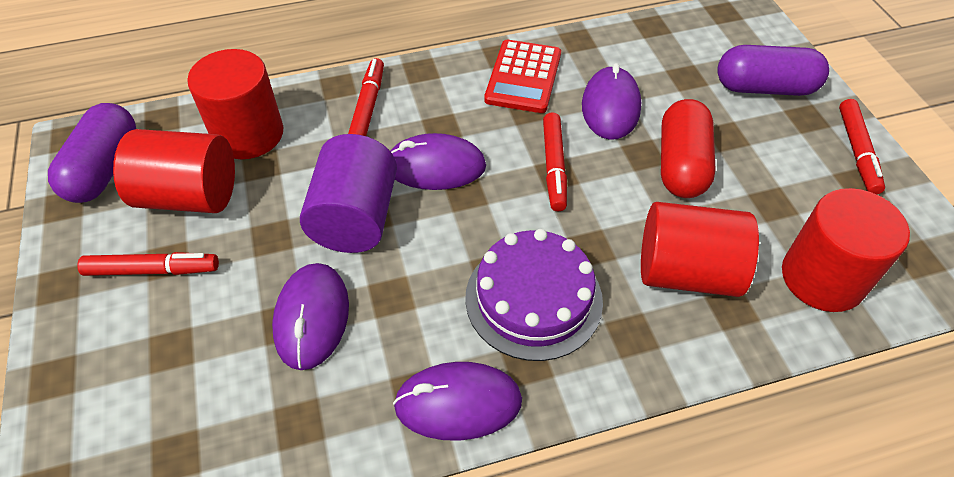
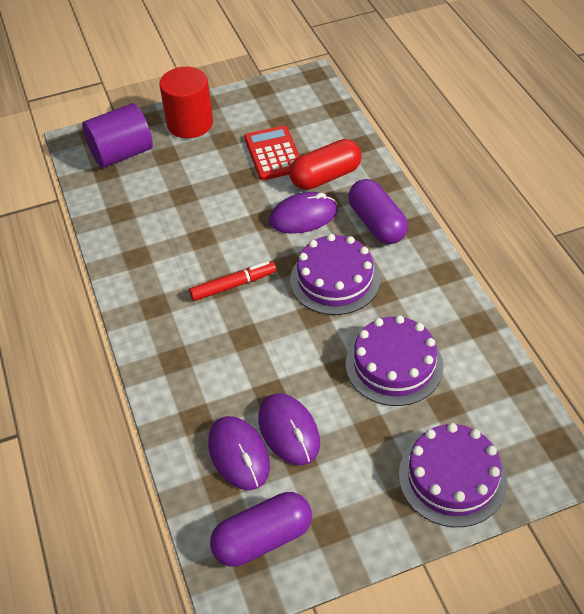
purple cake: [465,229,603,361] = 1 -> [290,234,380,315] [346,315,444,406] [399,423,507,527] = 3
purple mouse: [272,263,349,370] [390,133,486,190] [393,362,522,441] [582,63,641,140] = 4 -> [208,416,270,490] [258,393,320,465] [269,192,338,234] = 3
red cylinder: [113,129,235,213] [187,49,283,159] [641,202,759,297] [782,188,910,312] = 4 -> [159,67,213,138] = 1
red marker: [77,252,219,276] [348,58,384,136] [543,112,567,211] [839,99,885,195] = 4 -> [189,261,276,301] = 1

